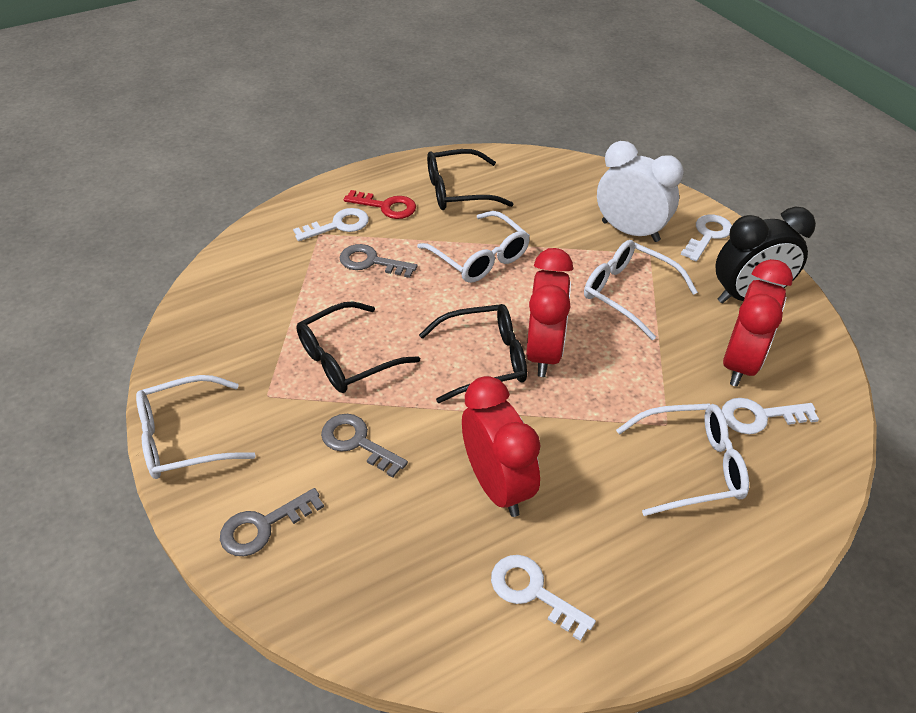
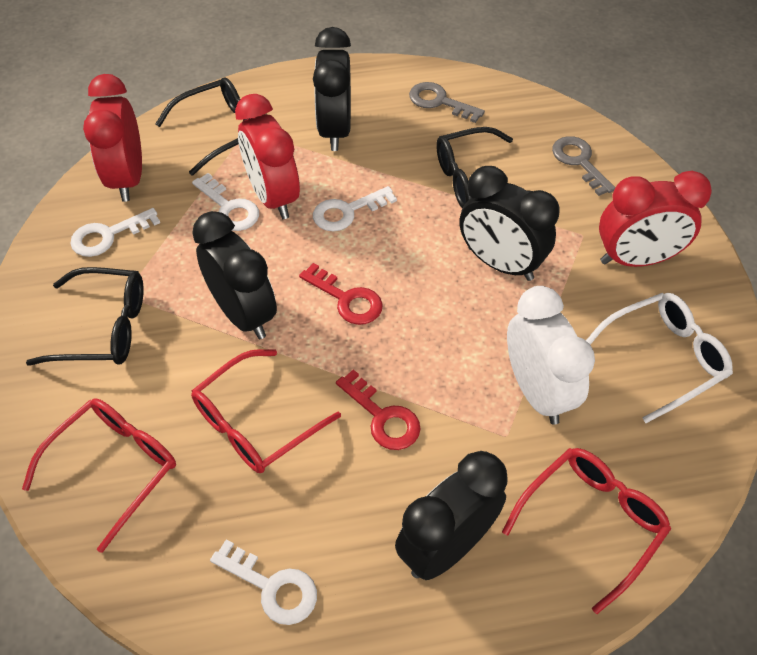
black clock: [715,206,816,303] = 1 -> [192,211,277,339] [313,27,351,151] [395,451,507,580] [460,166,560,281] = 4
grey key: [220,488,324,556] [321,414,408,478] [340,244,418,278] = 3 -> [409,82,485,123] [552,136,615,196] = 2
red glasses: none = 0 -> [22,398,176,553] [191,349,341,473] [502,448,671,614] = 3
red key: [344,190,416,219] = 1 -> [299,263,383,325] [336,370,421,450] = 2
white glasses: [136,375,256,479] [417,211,530,283] [584,240,698,340] [616,403,749,516] = 4 -> [586,293,733,423] = 1

